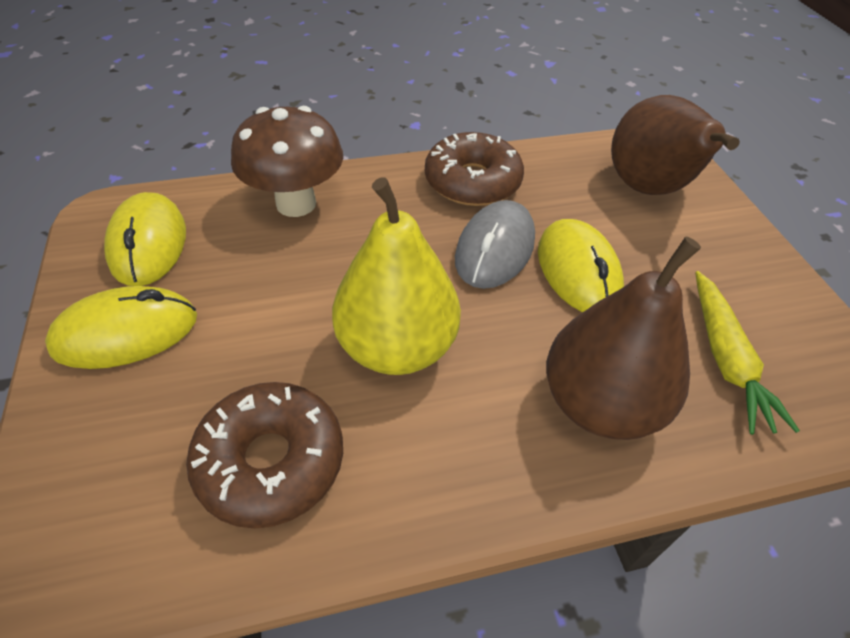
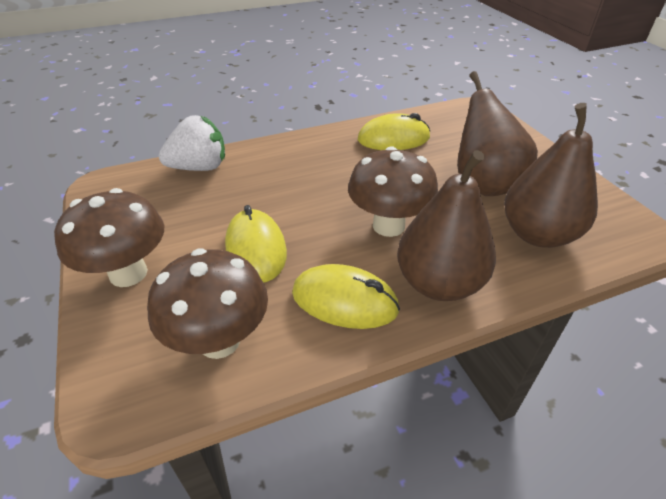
brown donut: [186,382,343,529] [425,132,524,206] = 2 -> none = 0
brown mushroom: [231,106,343,217] = 1 -> [54,188,164,287] [147,249,268,359] [348,146,438,237] = 3
brown pear: [546,236,701,440] [611,95,740,195] = 2 -> [397,150,496,301] [457,71,538,196] [504,103,598,248] = 3
grey mouse: [455,200,535,289] = 1 -> none = 0
white strawberry: none = 0 -> [159,115,225,171] = 1
yellow carrot: [695,271,800,435] = 1 -> none = 0
yellow pear: [332,177,461,375] = 1 -> none = 0

